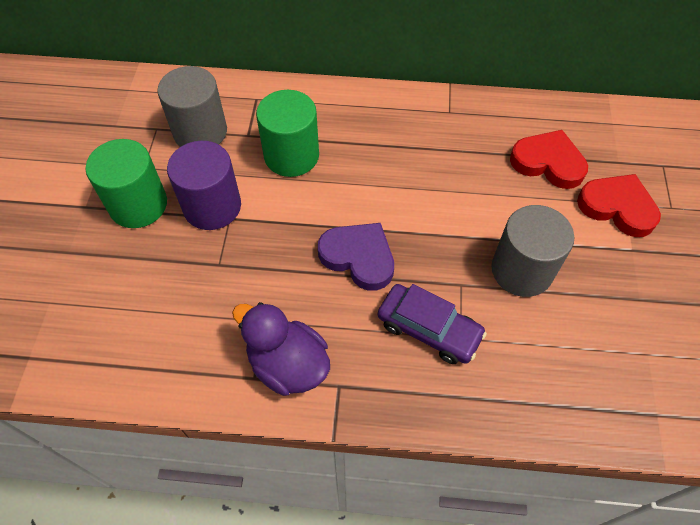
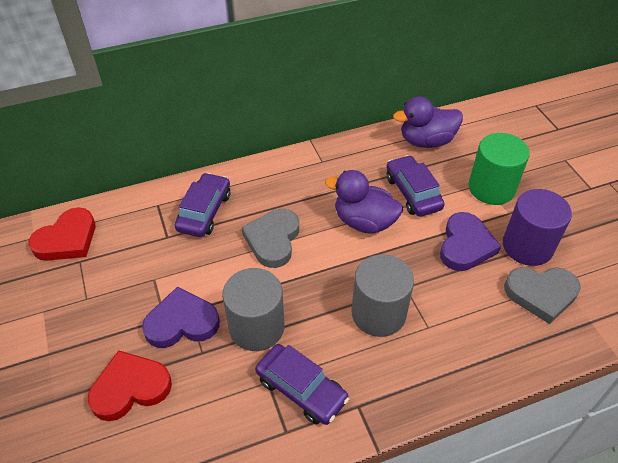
green cylinder: [86,139,167,228] [256,90,319,177] = 2 -> [469,133,530,205] = 1
grey heart: none = 0 -> [242,209,299,268] [504,267,581,324] = 2
purple car: [378,284,487,364] = 1 -> [175,173,230,237] [255,344,349,425] [386,155,445,217] = 3
purple duck: [232,302,330,396] = 1 -> [325,170,403,234] [393,96,463,148] = 2
purple heart: [318,223,394,291] = 1 -> [142,287,220,348] [440,212,501,271] = 2

